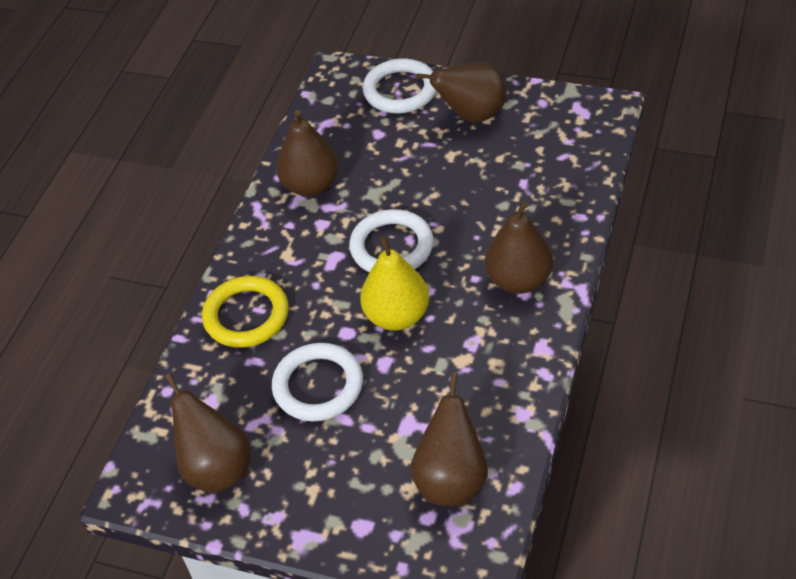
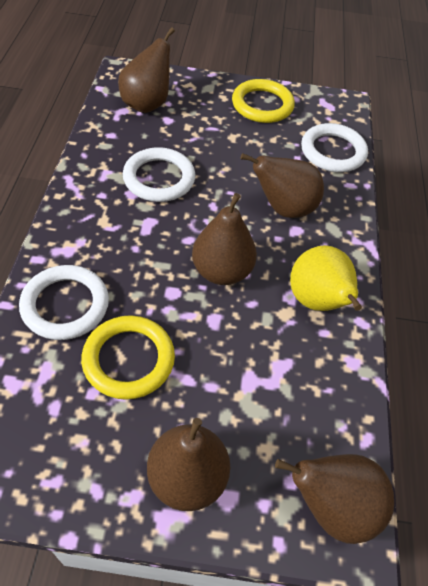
yellow ring: [202,276,289,348] = 1 -> [81,315,175,400] [232,79,295,123] = 2

